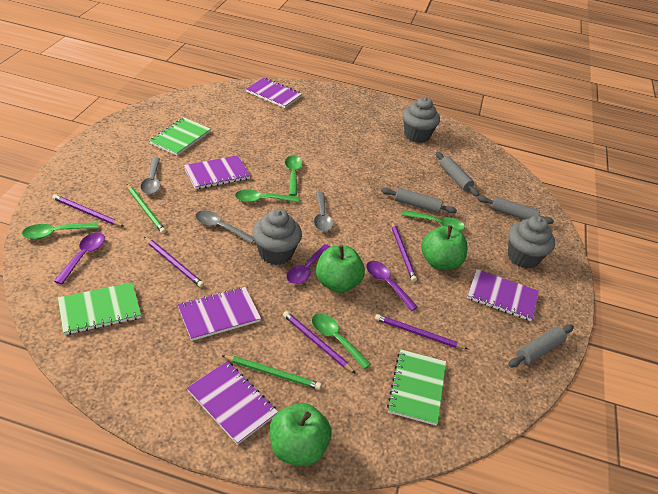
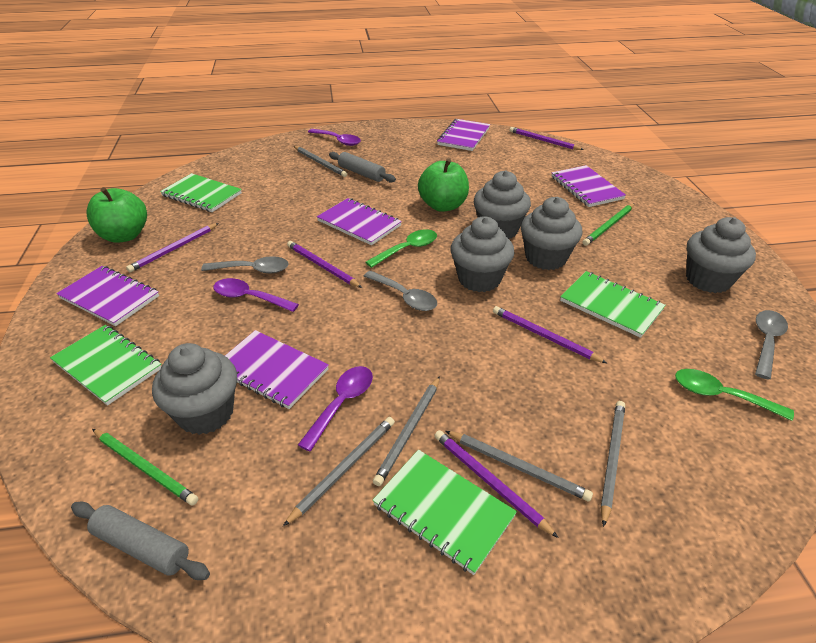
green apple: [270,403,331,466] [316,245,365,293] [421,225,468,270] = 3 -> [86,187,147,243] [418,158,469,212] = 2
green notebook: [58,282,141,335] [149,117,210,156] [387,350,446,426] = 3 -> [50,325,161,406] [160,173,242,212] [372,450,517,575] [560,271,666,338] = 4
green spoon: [22,222,99,239] [235,189,299,203] [285,155,303,196] [312,313,371,369] [402,210,465,231] = 5 -> [365,229,437,268] [675,369,794,421] = 2
grey cupcake: [253,209,302,265] [403,97,440,143] [508,216,555,269] = 3 -> [152,343,237,435] [451,216,514,292] [474,170,531,239] [521,197,582,270] [686,217,756,293] = 5
grey pencil: none = 0 -> [283,417,395,526] [294,146,347,177] [373,376,440,486] [446,431,593,502] [600,401,625,527] = 5
grey rolling pin: [381,188,457,213] [436,152,479,196] [478,196,554,224] [508,324,574,367] = 4 -> [71,502,210,580] [329,152,396,182] = 2

